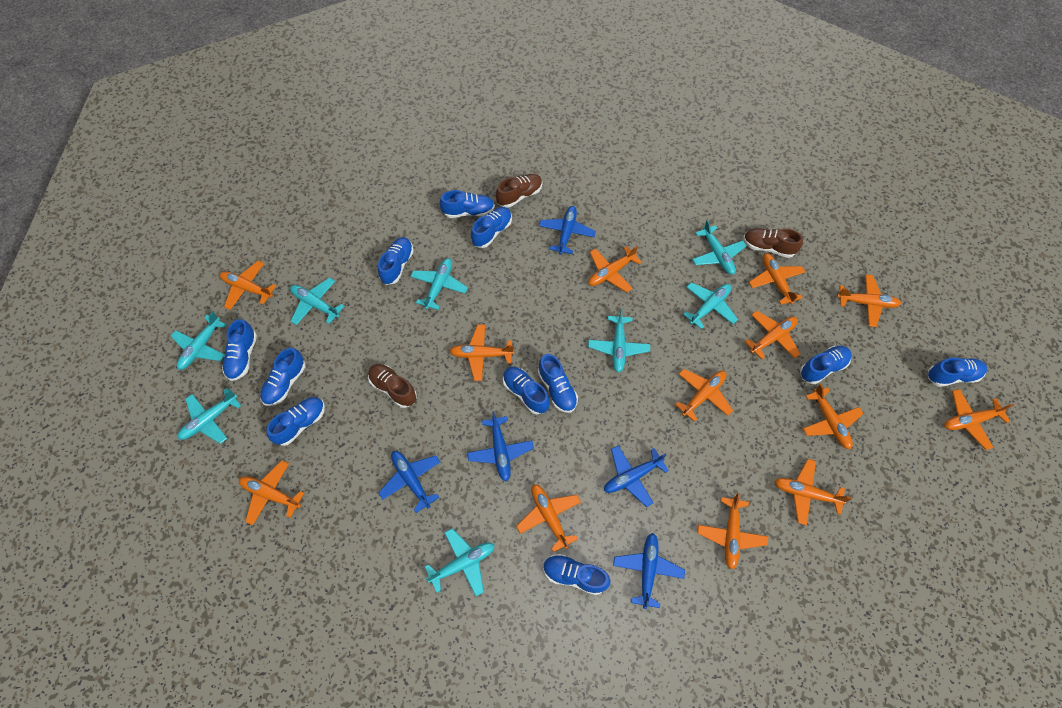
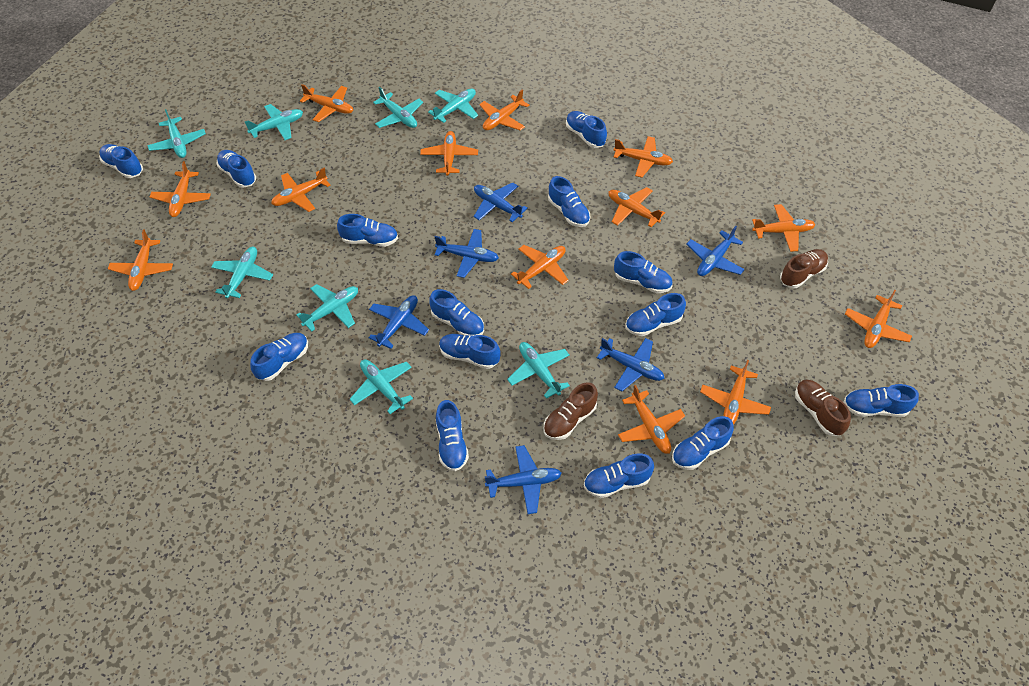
blue plane: [379,451,440,513] [467,411,534,481] [539,206,596,255] [604,446,669,507] [613,533,685,609] = 5 -> [369,295,429,349] [435,229,499,278] [474,183,528,222] [485,445,562,514] [597,338,665,391] [687,226,745,276] = 6
blue shoe: [222,319,257,381] [260,348,306,406] [267,397,325,446] [378,237,414,285] [439,190,495,218] [471,207,512,248] [503,367,550,415] [538,354,578,413] [543,554,610,595] [800,346,852,384] [928,357,987,387] = 11 -> [99,144,143,178] [217,150,256,188] [250,333,308,381] [337,214,398,247] [429,289,484,336] [436,400,469,471] [439,334,501,369] [548,176,590,227] [566,111,607,148] [584,453,654,498] [614,251,672,293] [625,293,686,336] [672,416,734,470] [844,384,919,417] = 14

